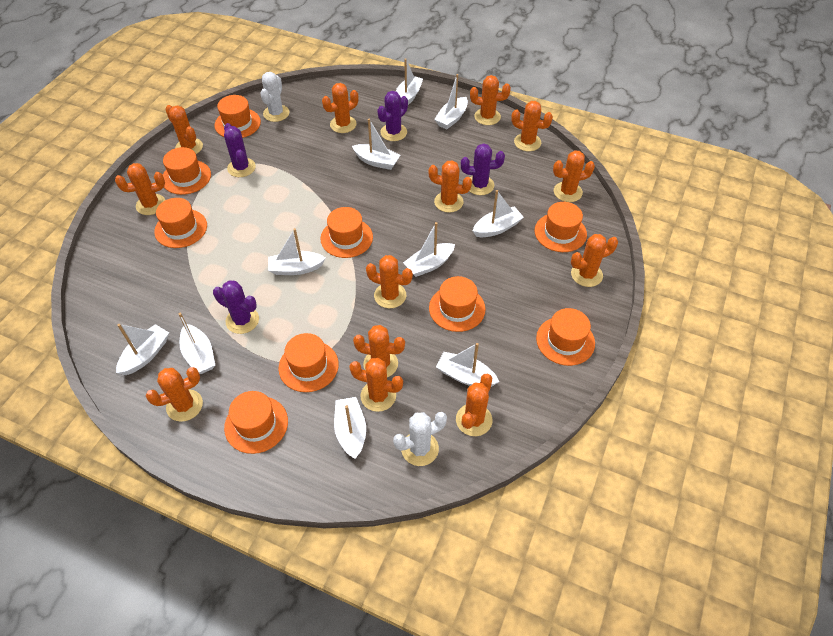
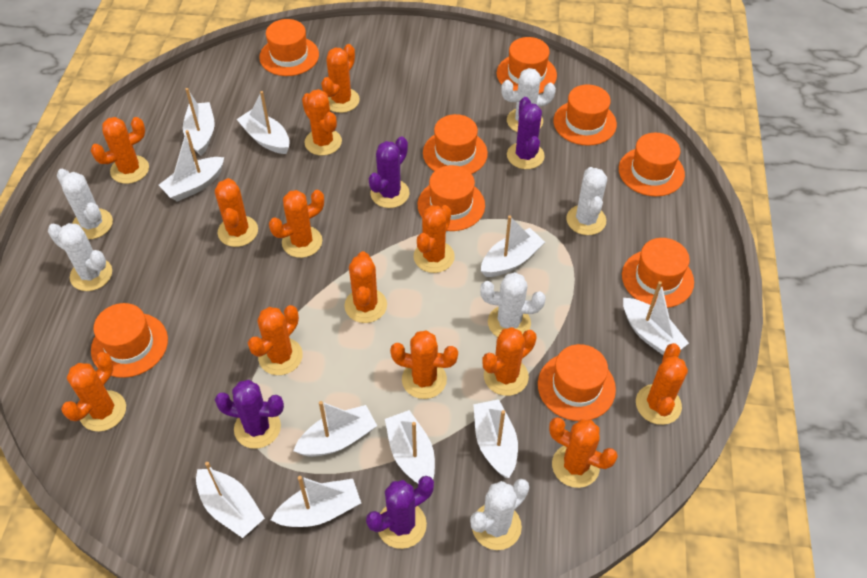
white cactus: [260,72,290,122] [393,412,447,466] = 2 -> [48,223,112,291] [57,169,113,239] [470,479,529,550] [480,272,546,337] [501,68,556,132] [567,167,607,235] = 6

